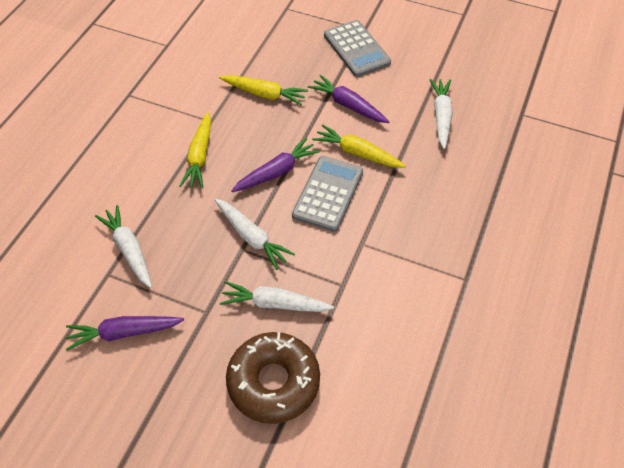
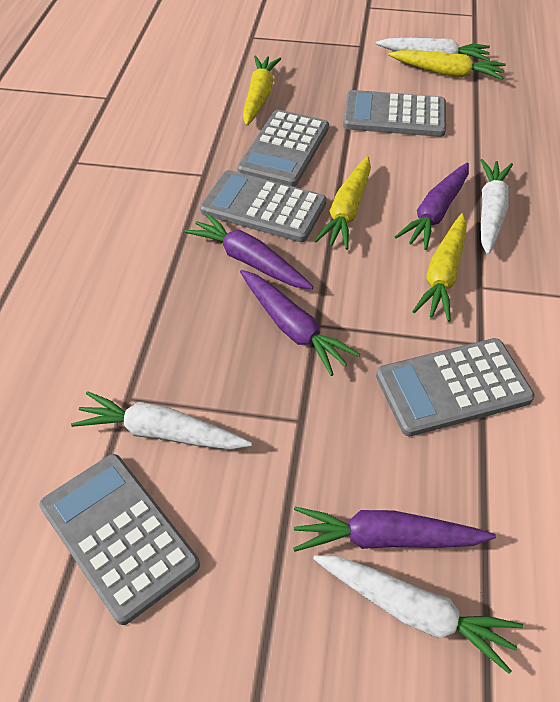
brown donut: [226,332,320,424] = 1 -> none = 0
grey calculator: [292,156,363,232] [324,20,391,77] = 2 -> [39,454,200,625] [200,170,326,242] [238,110,329,187] [343,90,446,137] [376,338,535,436] = 5
purple carrot: [66,316,184,350] [231,138,320,192] [308,75,390,123] = 3 -> [185,213,313,289] [240,270,360,376] [293,507,496,552] [395,162,469,250] = 4
yellow carrot: [179,112,211,188] [219,75,308,105] [312,124,406,168] = 3 -> [243,55,281,126] [314,156,371,250] [388,50,506,80] [412,213,467,322] = 4

